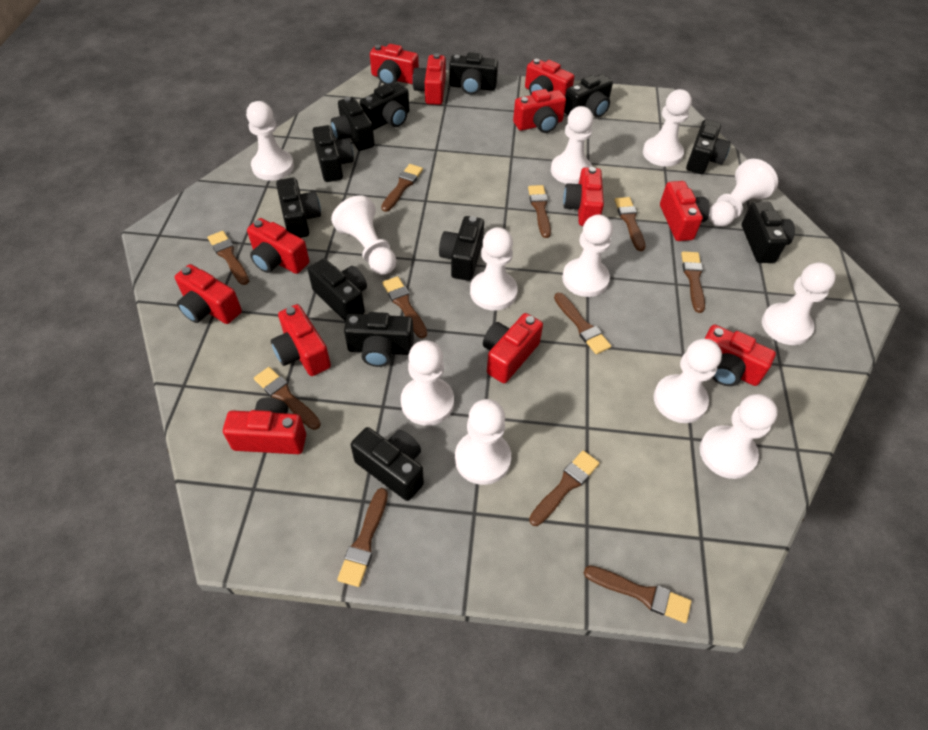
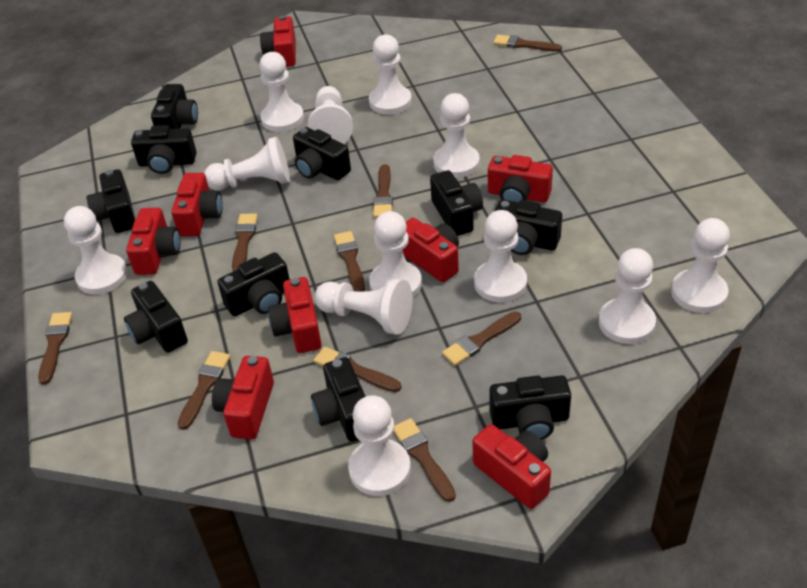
black camera: [276,177,321,238] [308,259,367,322] [313,125,354,182] [331,97,375,151] [344,312,414,367] [351,427,424,501] [360,82,409,130] [439,216,484,281] [449,52,498,95] [564,74,613,118] [686,119,731,174] [742,202,795,263] = 12 -> [86,169,135,233] [124,281,188,353] [131,125,197,174] [151,84,198,129] [217,252,290,316] [293,127,351,180] [311,357,366,442] [430,170,483,236] [490,375,571,440] [495,199,562,255] = 10
brown brush: [208,231,249,285] [254,367,321,430] [337,488,388,587] [381,164,423,212] [382,276,427,339] [528,185,551,238] [529,450,599,526] [554,293,611,354] [584,566,691,623] [614,197,645,251] [681,251,705,313] = 11 -> [38,312,72,385] [178,351,231,430] [232,213,258,271] [313,346,402,392] [334,231,365,291] [373,164,393,218] [394,418,456,502] [442,311,521,366] [493,35,562,52] = 9
red camera: [175,264,242,324] [223,397,306,454] [247,218,309,274] [271,304,331,376] [370,44,419,86] [413,54,446,105] [483,313,543,383] [513,89,566,133] [525,58,575,96] [563,167,604,226] [660,181,710,241] [704,324,776,386] = 12 -> [126,208,180,275] [171,173,223,236] [212,356,274,439] [260,15,296,67] [268,277,322,353] [402,218,459,282] [472,424,551,509] [488,155,553,203] = 8

